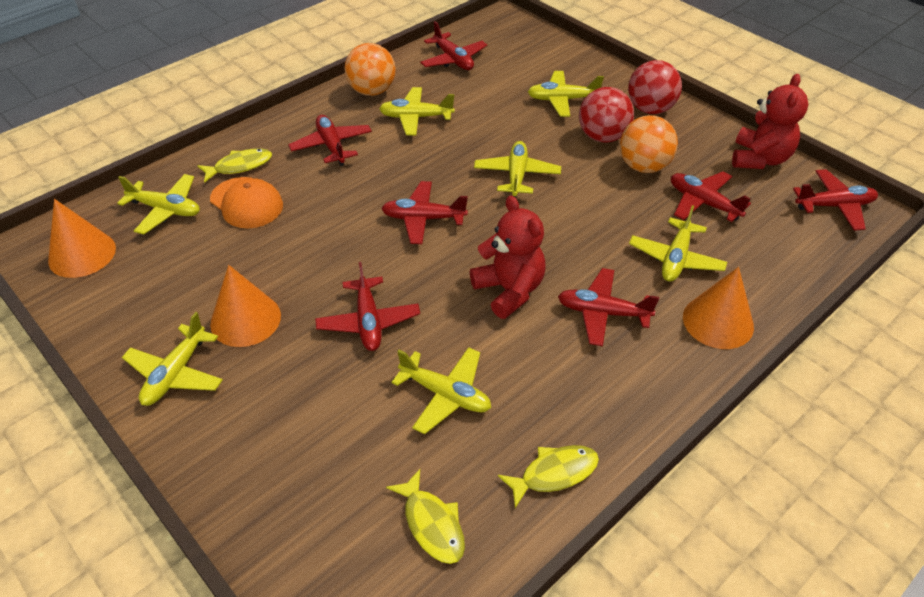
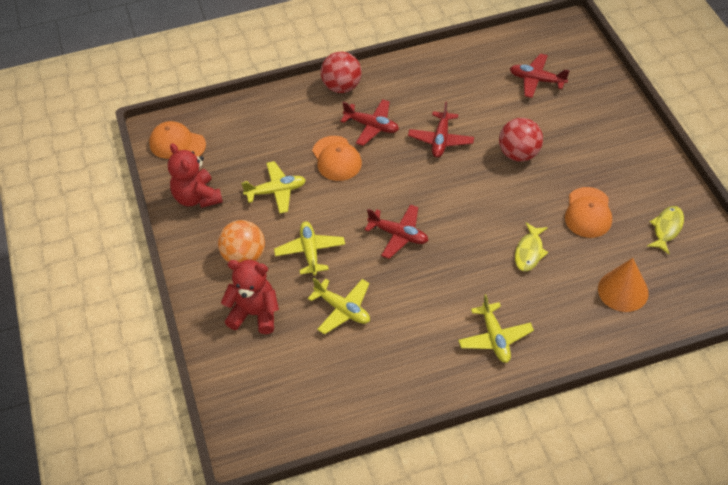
orange ball: [345,43,396,96] [620,115,678,173] = 2 -> [218,220,265,263] = 1
orange cap: [210,177,283,228] = 1 -> [149,121,206,159] [312,136,362,181] [565,187,612,238] = 3
orange cone: [48,199,116,278] [210,265,281,347] [683,267,754,349] = 3 -> [598,258,649,312] = 1
red plane: [288,115,372,166] [315,262,420,351] [381,181,468,244] [420,21,487,70] [558,268,659,346] [671,171,751,222] [793,169,878,231] = 7 -> [340,99,399,146] [364,204,429,259] [408,102,474,157] [510,54,570,98] = 4
yellow fish: [197,148,272,183] [386,469,465,564] [498,445,599,508] = 3 -> [515,223,548,271] [647,206,684,254] = 2
yellow plane: [117,174,200,235] [122,312,223,406] [379,87,455,136] [391,347,491,434] [474,141,561,198] [528,71,604,117] [629,205,727,282] = 7 -> [241,161,306,213] [274,221,345,276] [308,278,370,334] [458,294,534,363] = 4

